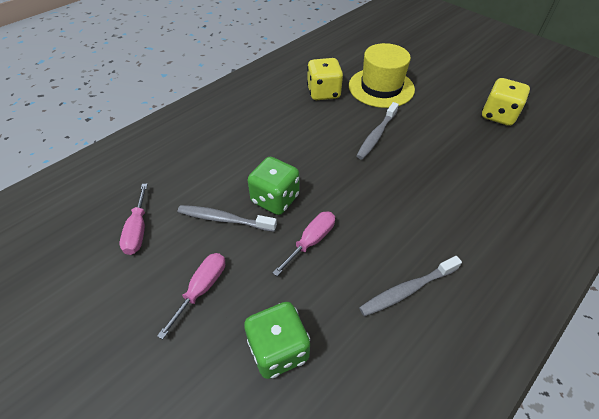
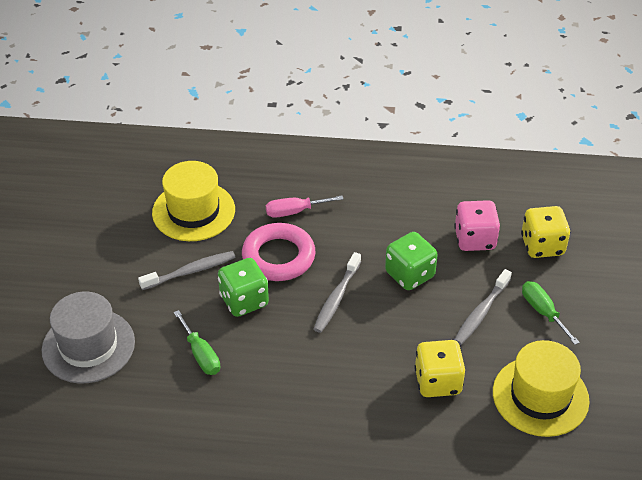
green screwdriver: none = 0 -> [174,310,220,375] [522,281,580,345] = 2
grey hat: none = 0 -> [42,291,135,383] = 1
pink dice: none = 0 -> [454,200,500,251] = 1
pink ring: none = 0 -> [242,223,315,281] = 1
pink screwdriver: [120,184,148,255] [157,253,225,339] [272,212,335,276] = 3 -> [266,196,344,218] = 1
yellow hat: [349,43,415,108] = 1 -> [152,161,235,241] [493,340,590,437] = 2

